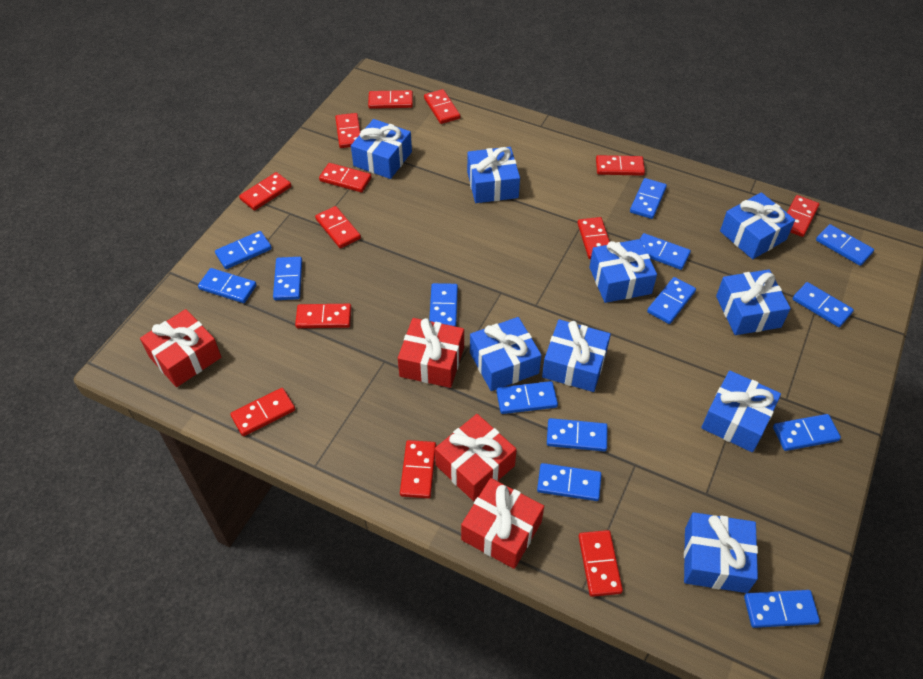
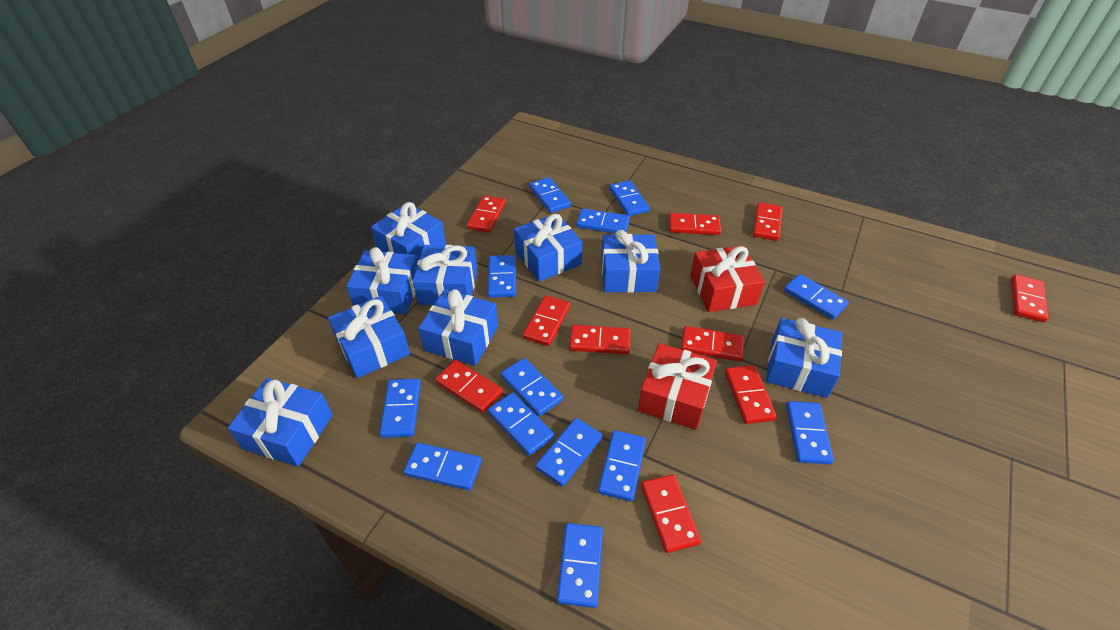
blue domino: [198,268,257,303] [215,231,272,269] [273,257,302,300] [429,283,458,327] [496,381,558,414] [537,463,602,501] [547,418,608,451] [630,178,667,219] [640,233,691,270] [647,277,696,324] [744,590,820,628] [773,414,841,451] [793,282,854,327] [816,224,874,266] = 14 -> [379,379,421,438] [404,443,482,490] [488,255,516,298] [488,392,554,456] [501,358,563,416] [529,177,571,213] [535,418,602,487] [557,523,603,608] [576,209,630,234] [598,430,646,502] [609,180,650,216] [784,274,849,320] [786,401,834,465] = 13
red domino: [230,388,295,436] [239,172,292,211] [295,304,351,328] [315,206,361,248] [319,163,372,192] [335,113,360,148] [368,90,413,109] [400,440,436,498] [424,89,460,124] [577,217,610,259] [579,530,623,597] [596,155,645,176] [787,195,819,237] = 13 -> [435,360,503,413] [467,195,506,233] [523,295,570,346] [569,325,631,355] [641,474,701,553] [669,213,721,235] [681,326,744,362] [725,365,777,424] [753,202,782,241] [1011,274,1049,322] = 10
red gift: [140,309,221,387] [398,318,464,388] [435,414,517,501] [461,478,544,569] = 4 -> [638,343,717,430] [690,246,765,312] = 2

